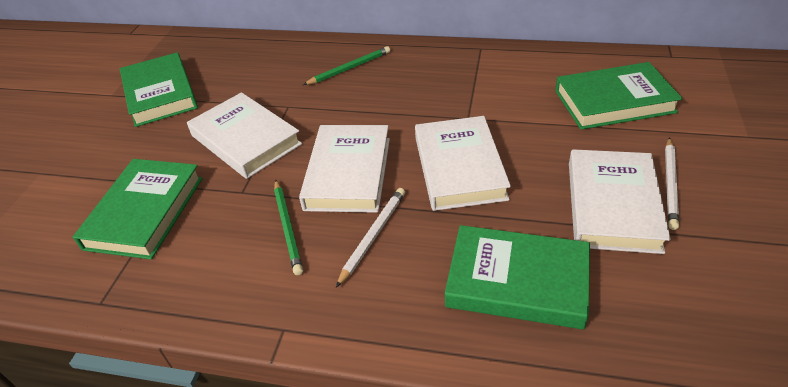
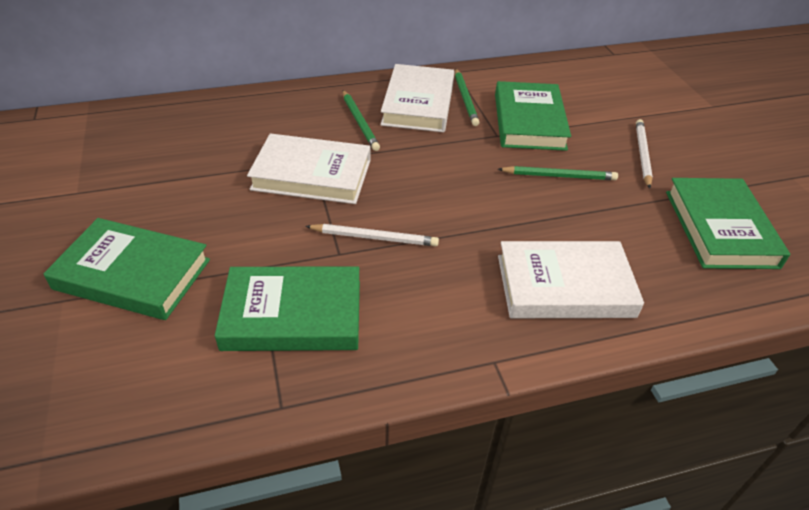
green pencil: [274,180,303,275] [303,46,390,85] = 2 -> [343,90,380,151] [455,69,479,126] [498,166,618,180] = 3
white book: [187,92,302,179] [299,125,390,213] [415,116,511,211] [569,149,670,254] = 4 -> [247,133,371,204] [381,64,454,132] [498,241,644,318] = 3

